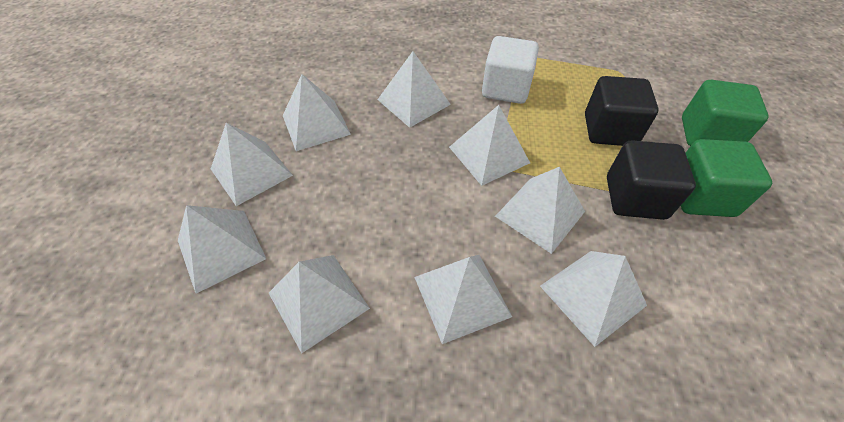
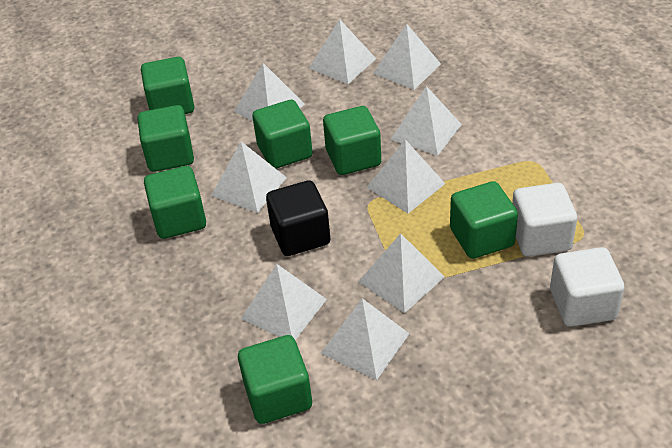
black cube: [585,76,659,146] [607,140,696,220] = 2 -> [266,180,330,256] = 1
green cube: [681,139,772,217] [682,80,769,146] = 2 -> [137,105,194,172] [141,57,194,114] [144,166,206,239] [238,335,312,424] [252,100,313,169] [323,106,381,175] [450,181,518,259] = 7
white cube: [482,36,539,104] = 1 -> [512,183,577,257] [550,247,624,327] = 2

